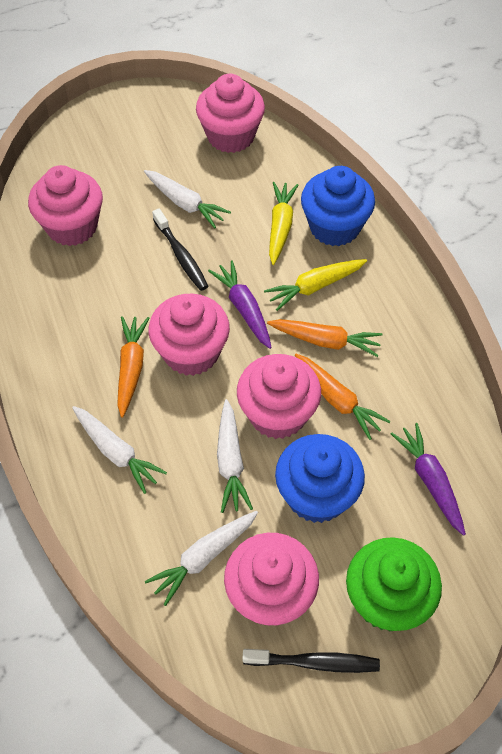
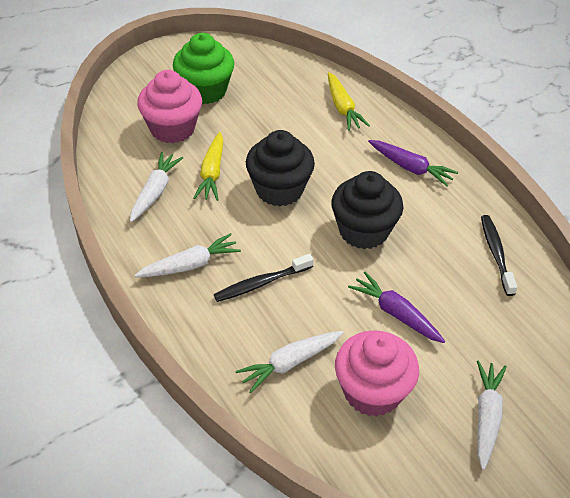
black cupcake: none = 0 -> [246,130,315,206] [331,171,403,249] = 2
blue cupcake: [275,434,365,523] [301,166,375,246] = 2 -> none = 0
orange carrot: [117,316,149,418] [267,319,383,357] [295,354,390,440] = 3 -> none = 0
pink cupcake: [28,165,103,246] [149,294,230,376] [196,74,265,153] [224,533,319,626] [237,354,321,439] = 5 -> [137,70,202,143] [335,330,419,417] = 2

